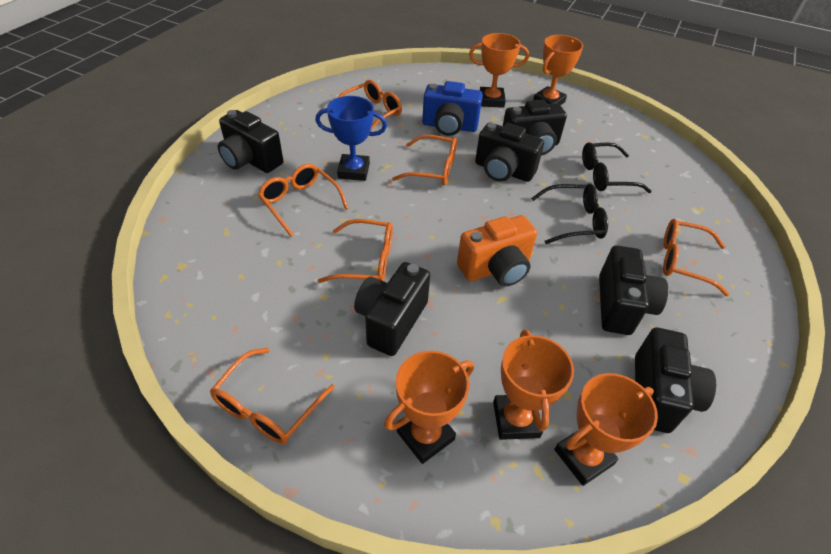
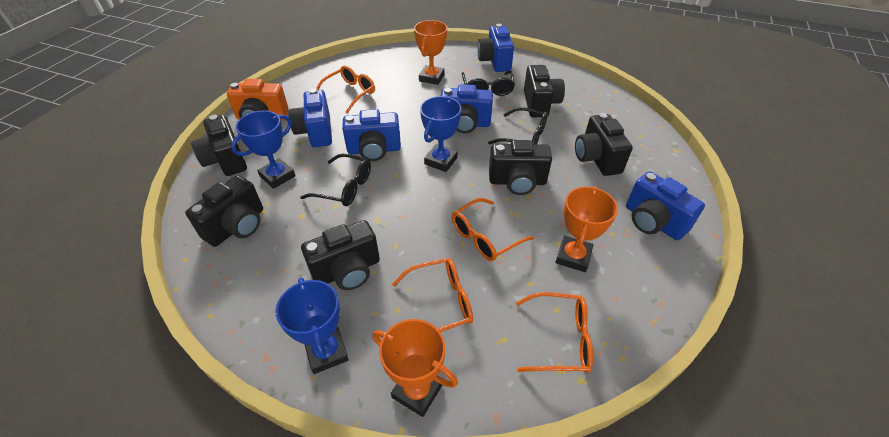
black glasses: [531,184,608,244] [582,142,652,193] = 2 -> [300,154,371,206] [462,70,515,96] [488,107,548,145] = 3
blue camera: [422,81,483,136] = 1 -> [288,88,332,147] [342,109,401,161] [441,84,493,133] [477,24,514,72] [626,171,705,240] = 5
blue trophy: [315,96,387,181] = 1 -> [231,110,296,189] [275,277,349,374] [420,96,462,172] = 3
orange glasses: [210,348,335,444] [258,164,349,237] [318,219,393,283] [337,80,402,131] [392,135,457,185] [663,219,729,296] = 6 -> [316,66,375,114] [392,258,473,332] [452,198,534,261] [516,292,593,373] = 4
orange trophy: [384,351,474,464] [469,33,529,108] [493,329,574,440] [533,35,583,105] [554,373,658,486] = 5 -> [372,319,458,417] [414,20,447,85] [556,186,618,272] = 3

